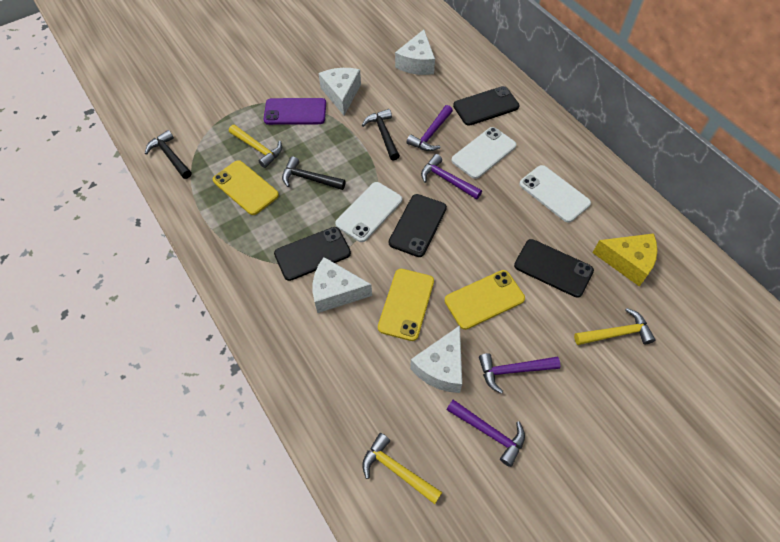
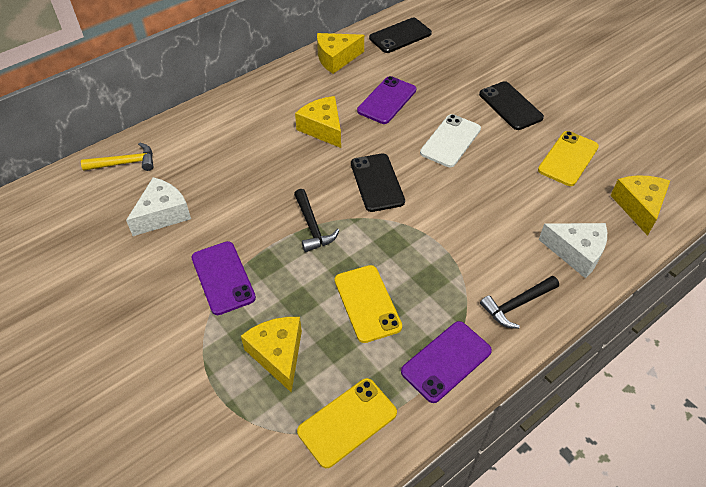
black hammer: [145,130,192,179] [282,156,346,190] [362,109,400,161] = 3 -> [294,189,339,252] [480,276,559,329] = 2
black phone: [274,227,351,281] [389,194,447,257] [453,86,519,126] [514,239,594,298] = 4 -> [351,153,405,212] [369,18,432,53] [479,81,544,130] = 3
purple hammer: [406,105,453,151] [421,154,482,200] [447,400,525,467] [479,353,560,394] = 4 -> none = 0
purple phone: [264,98,326,125] = 1 -> [191,241,256,315] [357,76,416,124] [401,321,492,403] = 3
white cheese: [313,257,372,313] [319,68,361,115] [395,30,435,75] [410,326,462,393] = 4 -> [126,177,191,236] [539,223,607,278] = 2
white phone: [335,182,402,242] [451,127,516,179] [519,165,591,223] = 3 -> [420,114,481,167] = 1
yellow cheese: [593,233,657,287] = 1 -> [241,317,302,393] [295,96,341,148] [317,33,364,74] [610,175,670,236] = 4
yellow hammer: [229,125,282,168] [362,433,442,504] [574,308,655,345] = 3 -> [81,142,154,171] = 1

